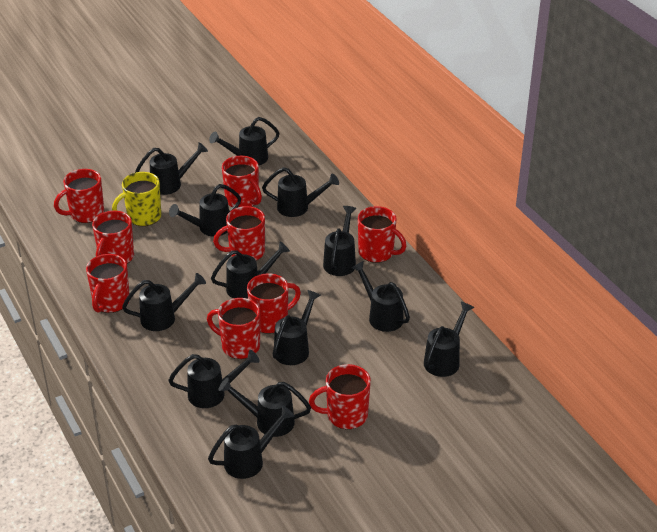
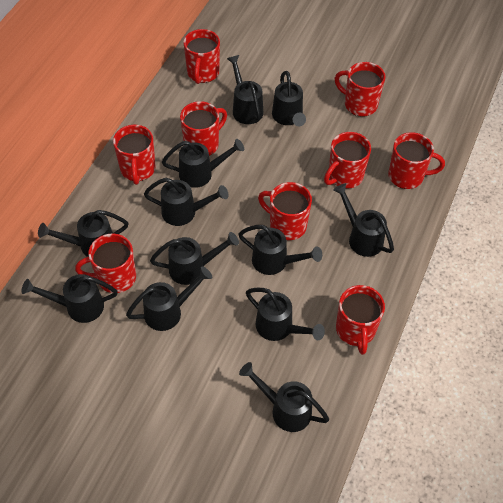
black watering can: [122,273,206,331] [135,142,208,195] [169,184,241,237] [169,350,259,408] [208,406,295,479] [209,117,280,165] [211,242,290,299] [218,377,311,437] [262,167,339,217] [273,290,321,365] [323,206,356,276] [351,261,410,332] [424,302,474,377] = 13 -> [22,274,118,323] [38,210,128,257] [126,267,212,331] [144,178,229,226] [150,232,239,285] [162,139,244,188] [227,55,264,124] [238,225,322,275] [239,362,329,432] [246,288,325,341] [272,71,306,126] [333,183,394,257] = 12
yellow mug: [112,172,161,226] = 1 -> none = 0

